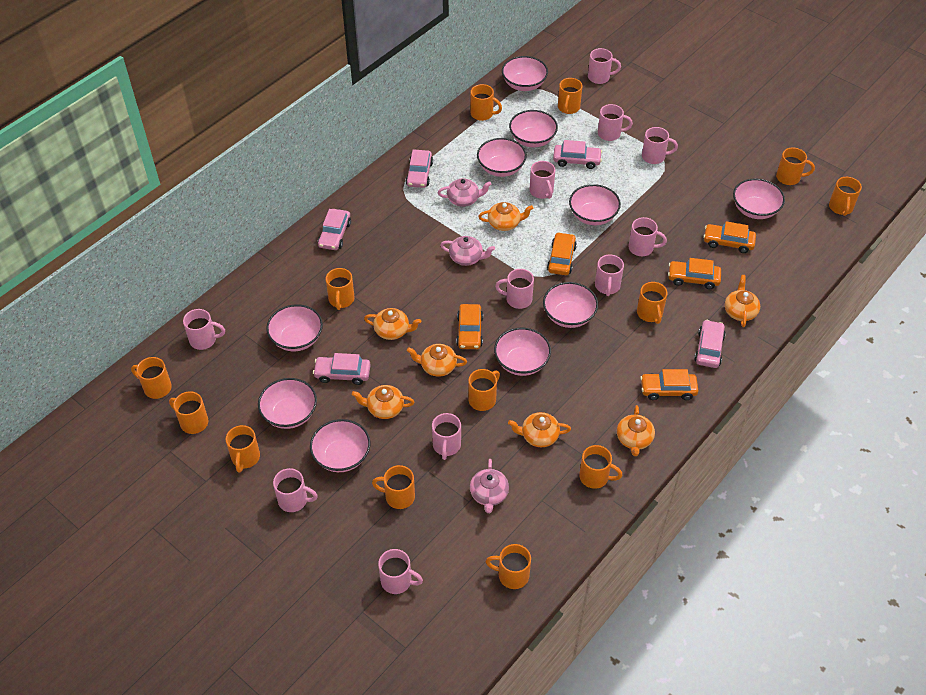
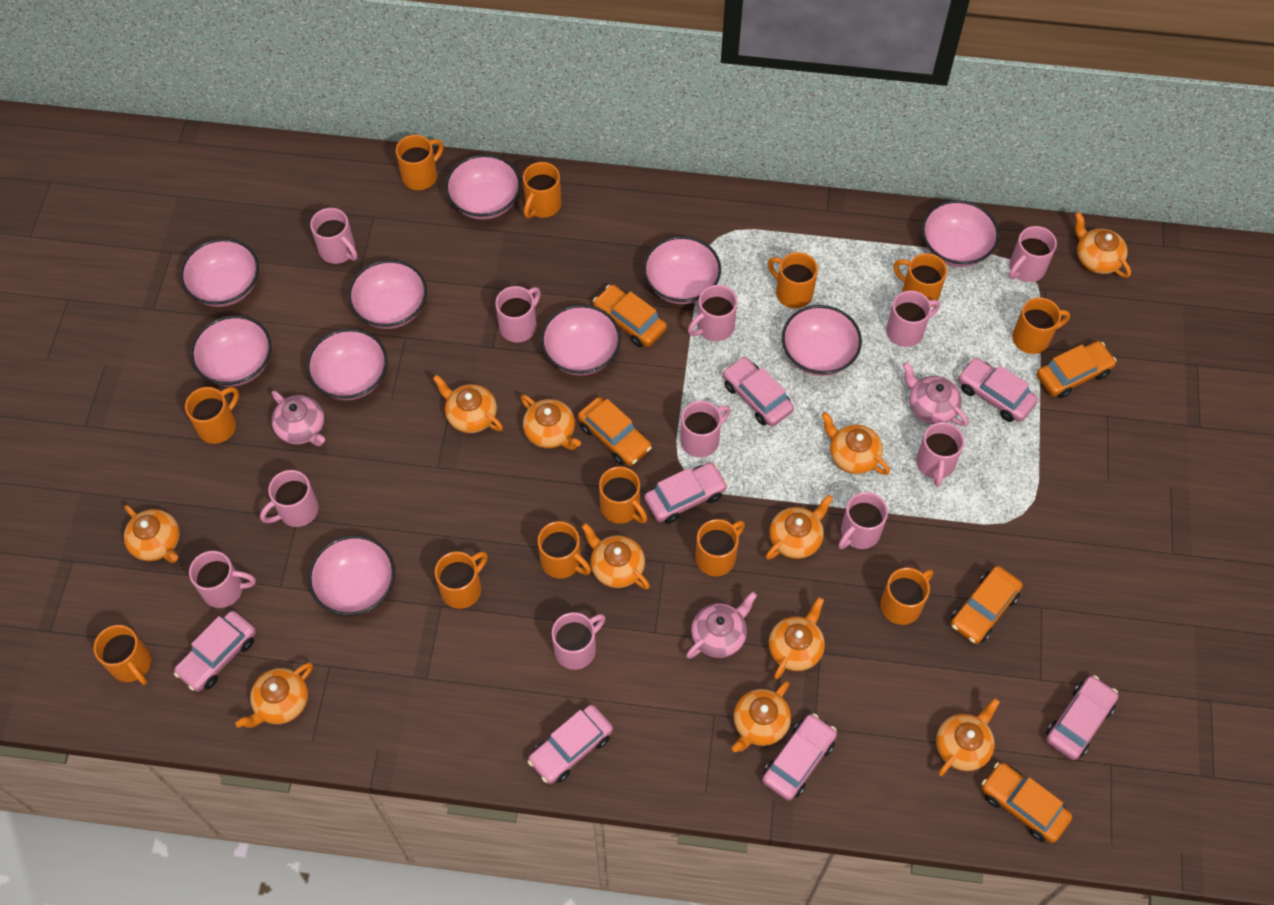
orange mug: [131,357,172,399] [169,391,208,434] [226,425,260,473] [326,268,354,310] [372,465,415,509] [468,369,500,411] [471,84,502,121] [486,544,531,589] [558,78,583,114] [579,445,623,489] [637,282,667,324] [776,148,815,185] [829,177,862,216] = 13 -> [94,625,151,685] [185,387,239,444] [396,135,444,190] [435,551,488,609] [523,162,562,219] [538,521,591,579] [599,466,647,524] [695,519,745,576] [768,252,818,308] [880,568,933,625] [893,253,947,307] [1012,297,1070,354] = 12
orange teapot: [352,385,414,419] [364,308,421,340] [407,344,467,377] [478,202,533,231] [508,412,571,447] [617,405,655,456] [725,275,760,327] = 7 -> [124,505,180,563] [235,663,313,728] [433,375,503,433] [521,395,581,450] [581,523,650,590] [732,681,791,752] [766,495,833,560] [769,597,825,679] [821,412,890,475] [936,698,1000,776] [1075,212,1131,278] = 11
pink car: [313,353,371,385] [318,209,351,250] [406,149,433,188] [553,140,602,169] [694,320,726,368] = 5 -> [174,611,256,692] [528,705,613,784] [644,462,728,524] [723,357,794,427] [762,713,837,801] [958,358,1038,422] [1046,675,1118,760] = 7

